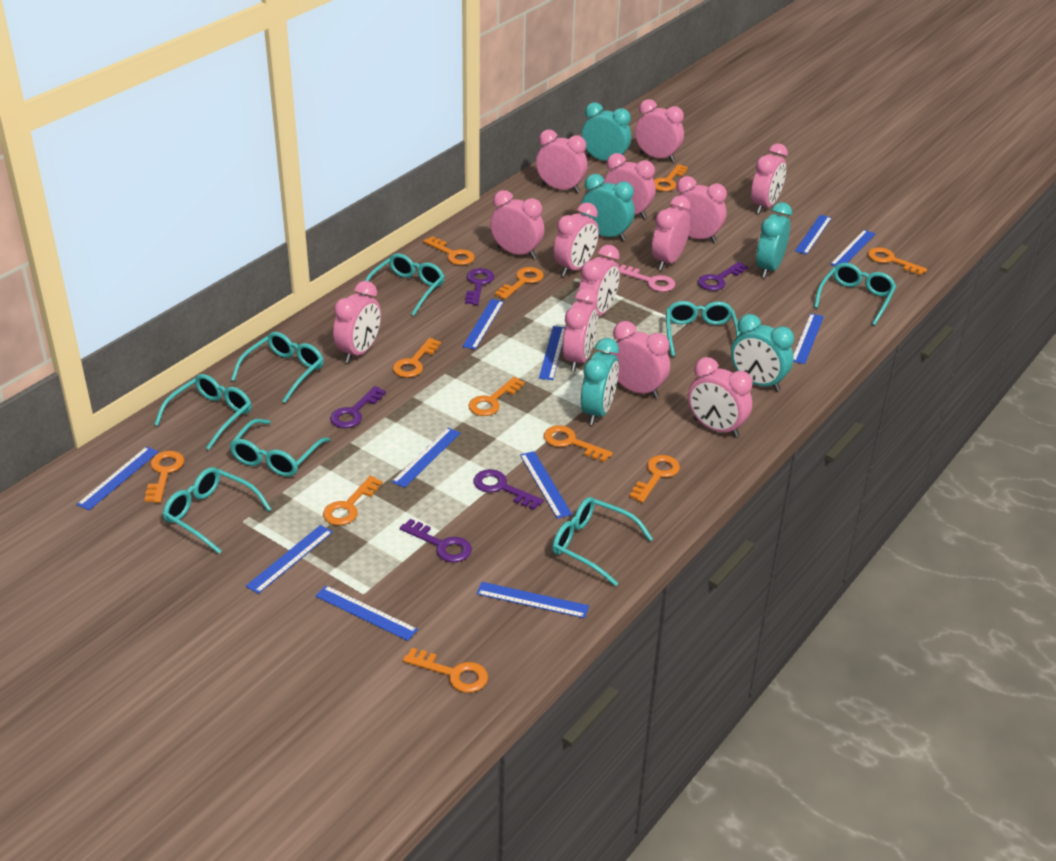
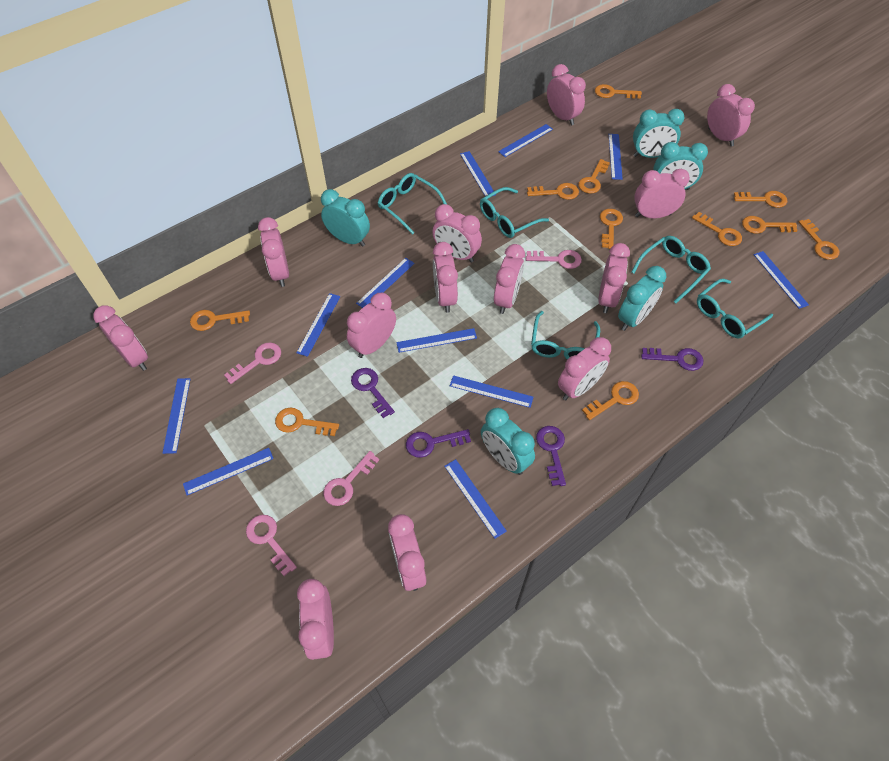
pink key: [620,264,675,292] = 1 -> [224,342,281,384] [246,515,297,576] [323,451,379,506] [526,250,582,269] = 4
purple key: [330,386,386,428] [400,519,472,563] [465,268,494,305] [473,469,543,510] [698,262,748,291] = 5 -> [351,368,395,418] [406,429,471,458] [536,426,566,486] [641,348,703,371] = 4
turquoise glasses: [154,374,252,450] [162,467,272,554] [229,419,330,477] [231,332,324,403] [361,253,445,316] [552,497,653,586] [666,301,740,357] [814,263,896,326] = 8 -> [378,173,447,235] [480,187,549,238] [531,311,600,359] [631,236,711,303] [697,279,773,339] = 5

